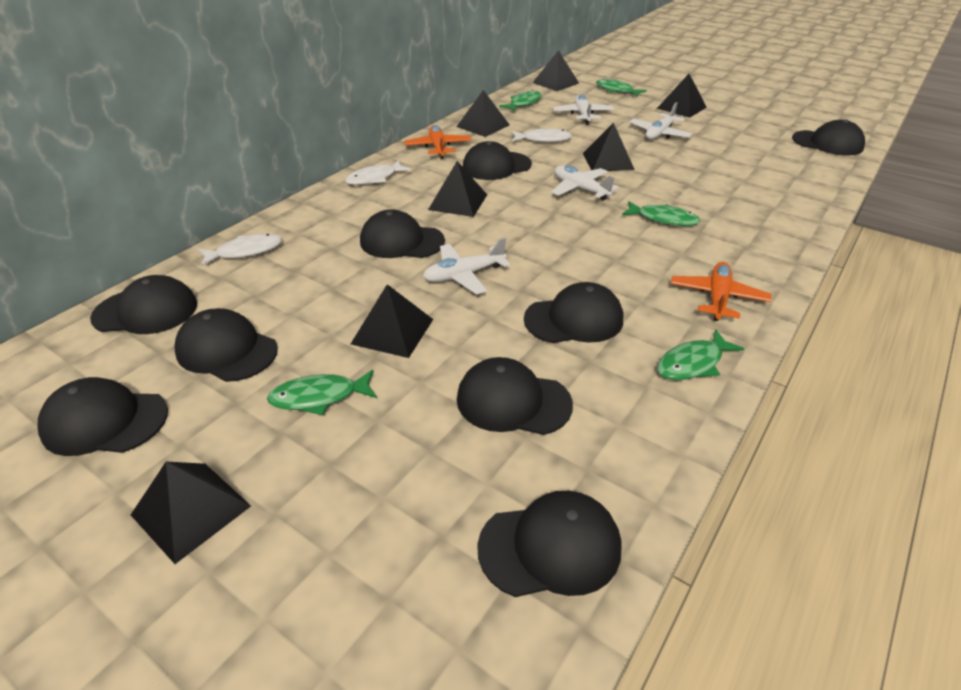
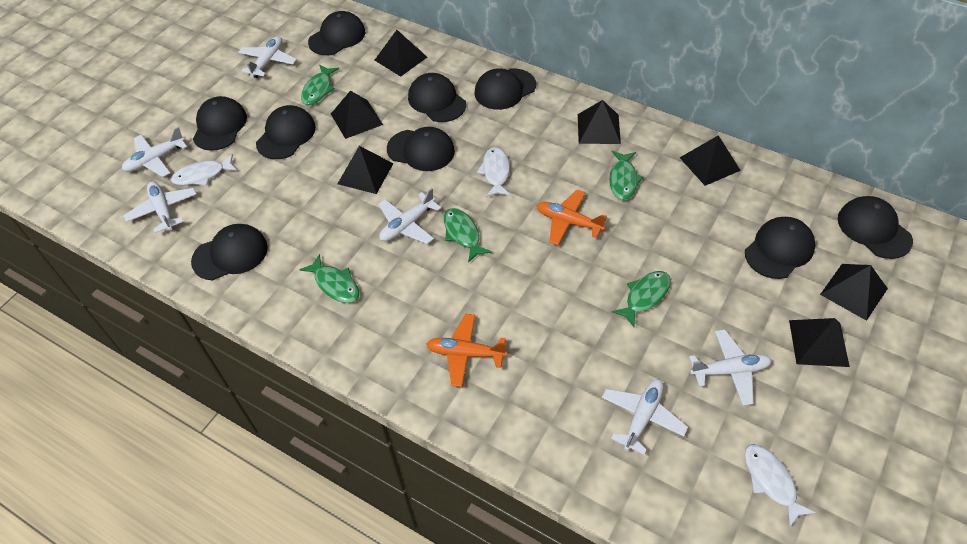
white plane: [423,238,510,295] [552,165,619,200] [553,94,614,125] [629,102,693,140] = 4 -> [122,127,187,177] [124,181,196,233] [238,36,297,78] [378,188,442,244] [602,379,688,455] [689,329,772,406] = 6

